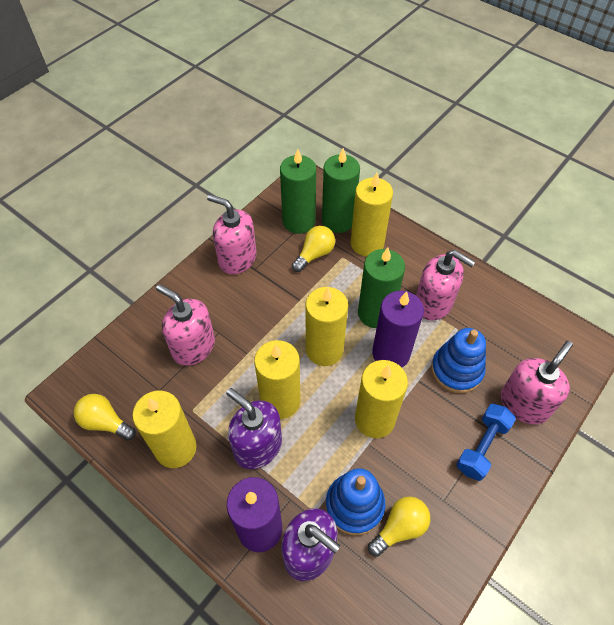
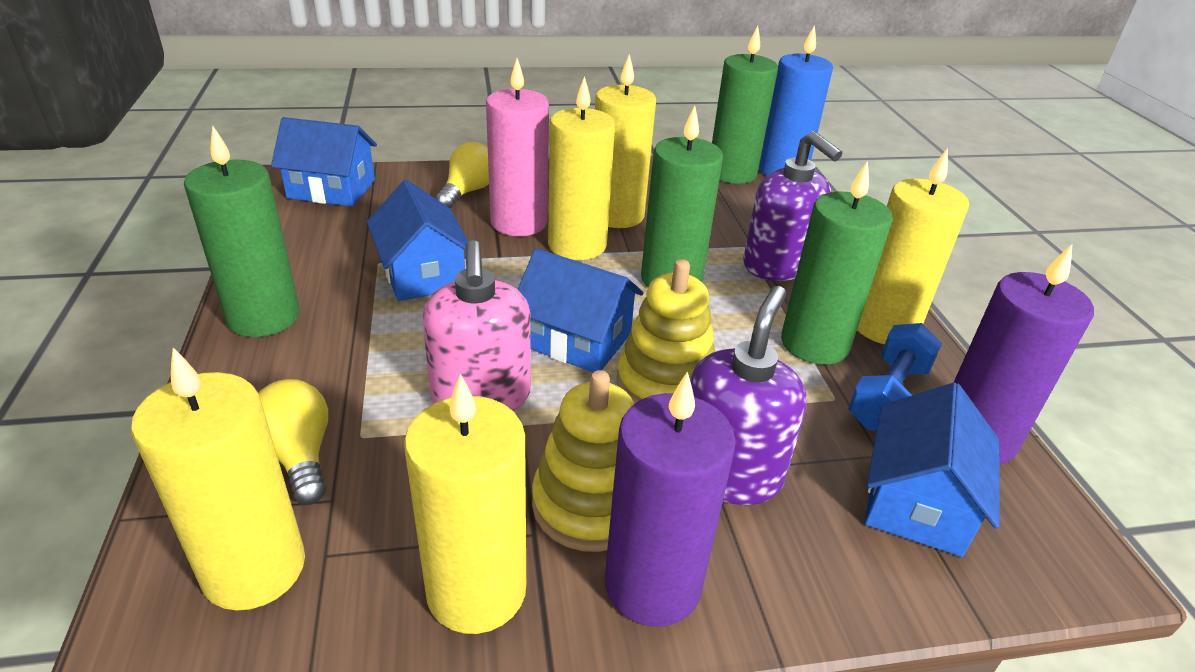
blue candle: none = 0 -> [759,25,833,176] = 1
blue house: none = 0 -> [271,117,377,206] [367,180,468,301] [518,248,644,372] [865,382,1000,557] = 4
blue stacking toy: [326,468,385,536] [431,328,486,393] = 2 -> none = 0
green candle: [280,149,316,234] [322,148,360,233] [358,248,405,328] = 3 -> [184,126,300,337] [641,106,723,287] [712,26,778,184] [781,161,893,365] = 4
pink candle: none = 0 -> [486,58,549,236] = 1
pink soap dispenser: [156,284,215,366] [207,194,257,274] [416,250,476,320] [501,341,573,424] = 4 -> [422,240,531,412] = 1
yellow light bulb: [74,394,136,441] [292,226,335,272] [368,496,431,557] = 3 -> [258,379,328,505] [435,142,489,208] = 2
yellow stacking toy: none = 0 -> [532,370,634,552] [616,259,715,404] = 2

